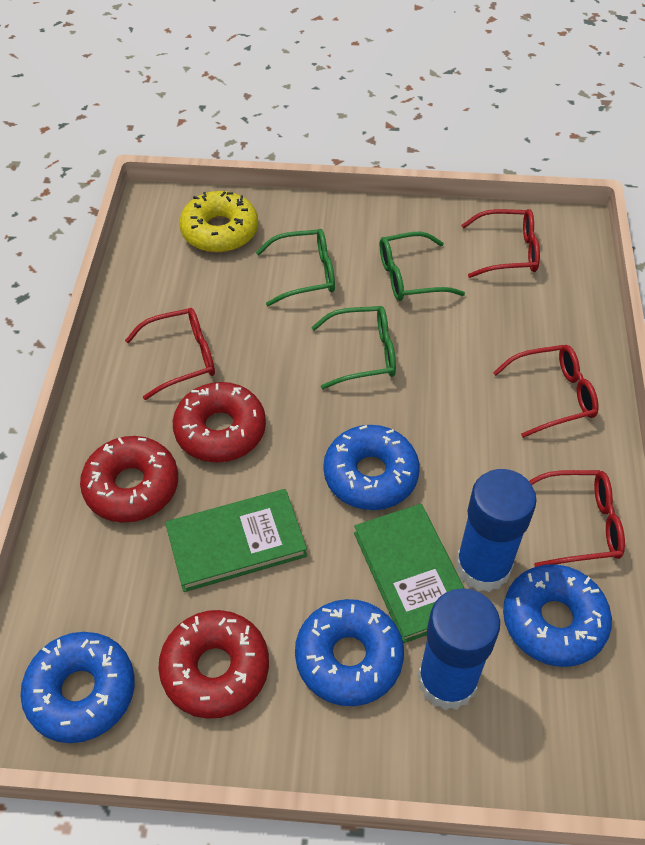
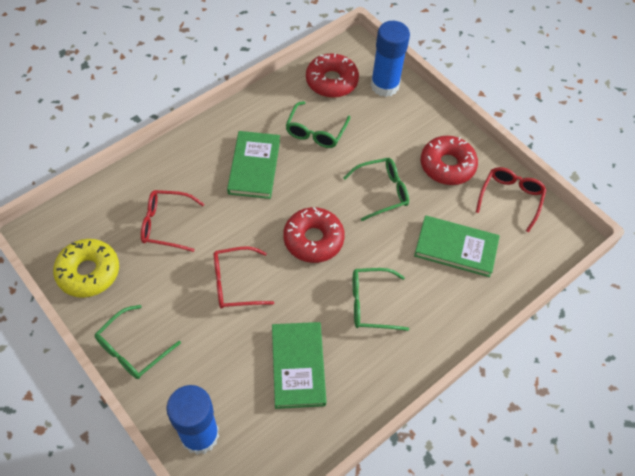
blue donut: [20,632,135,743] [295,599,404,706] [323,425,420,510] [503,564,612,667] = 4 -> none = 0
green book: [165,489,307,592] [354,504,464,643] = 2 -> [227,131,280,199] [272,322,326,409] [414,215,500,277] = 3
green glasses: [256,229,335,306] [311,306,396,389] [380,232,465,301] = 3 -> [95,305,181,379] [285,101,350,148] [343,158,409,221] [353,268,409,331] = 4
red glasses: [125,308,215,400] [461,209,540,278] [493,345,598,438] [529,470,625,567] = 4 -> [141,190,204,252] [213,246,274,309] [476,167,546,233] = 3

